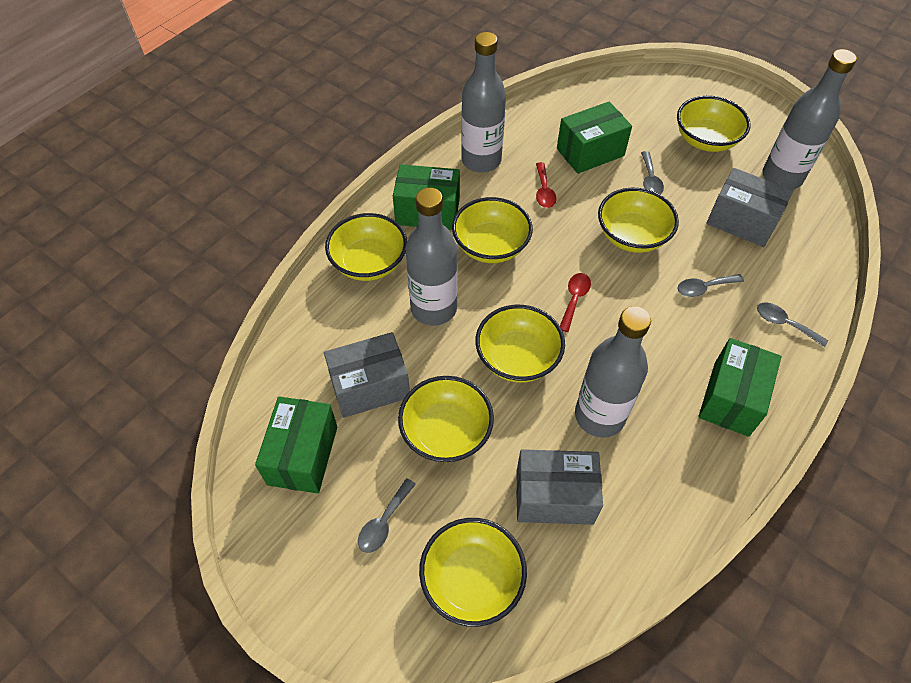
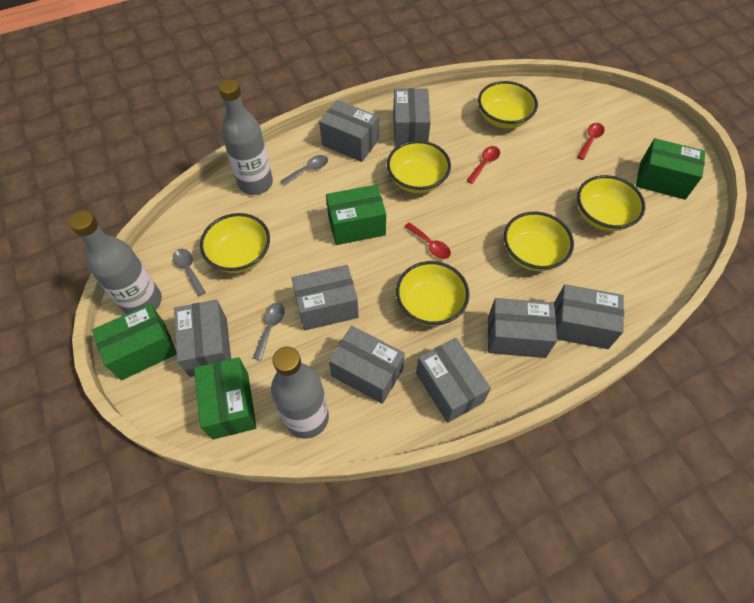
grey bottle: [406,188,458,326] [461,32,506,172] [575,306,651,438] [762,49,857,190] = 4 -> [69,211,162,314] [218,79,273,195] [271,346,329,439] = 3
grey box: [324,332,410,418] [516,449,603,525] [706,168,793,247] = 3 -> [174,300,231,377] [292,265,359,331] [319,100,378,162] [329,326,405,404] [393,88,431,146] [416,338,491,423] [488,298,557,358] [554,284,624,349] = 8
grey spoon: [358,479,416,553] [641,151,664,194] [678,274,744,297] [757,303,828,347] = 4 -> [173,249,206,296] [253,303,285,360] [280,155,328,186] = 3
red spoon: [536,162,557,208] [560,273,591,332] = 2 -> [404,222,451,259] [466,146,500,184] [577,123,605,160] = 3
yellow bowl: [325,213,407,281] [398,376,494,462] [419,518,527,627] [452,197,533,263] [475,305,565,383] [598,188,679,253] [677,96,751,152] = 7 -> [200,213,270,273] [387,141,451,193] [396,261,470,326] [478,81,538,129] [504,212,574,271] [577,175,645,231] = 6

